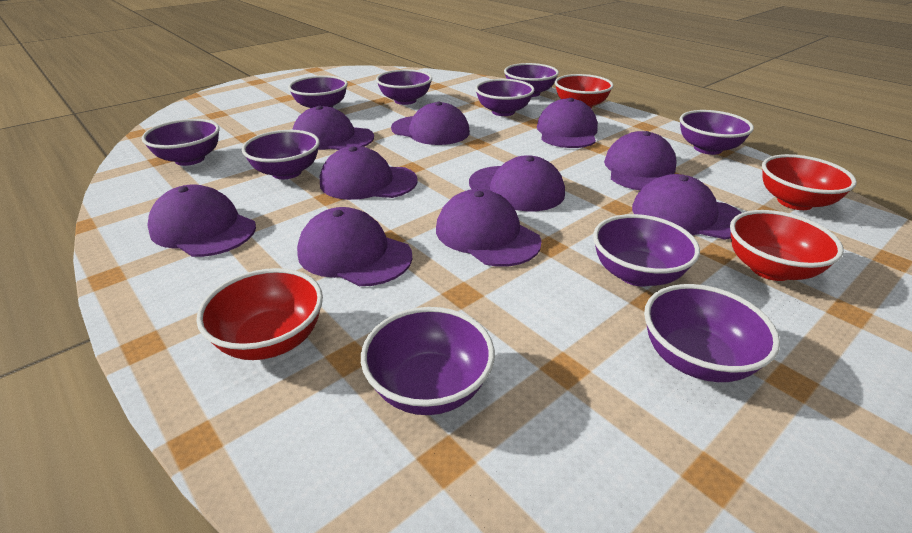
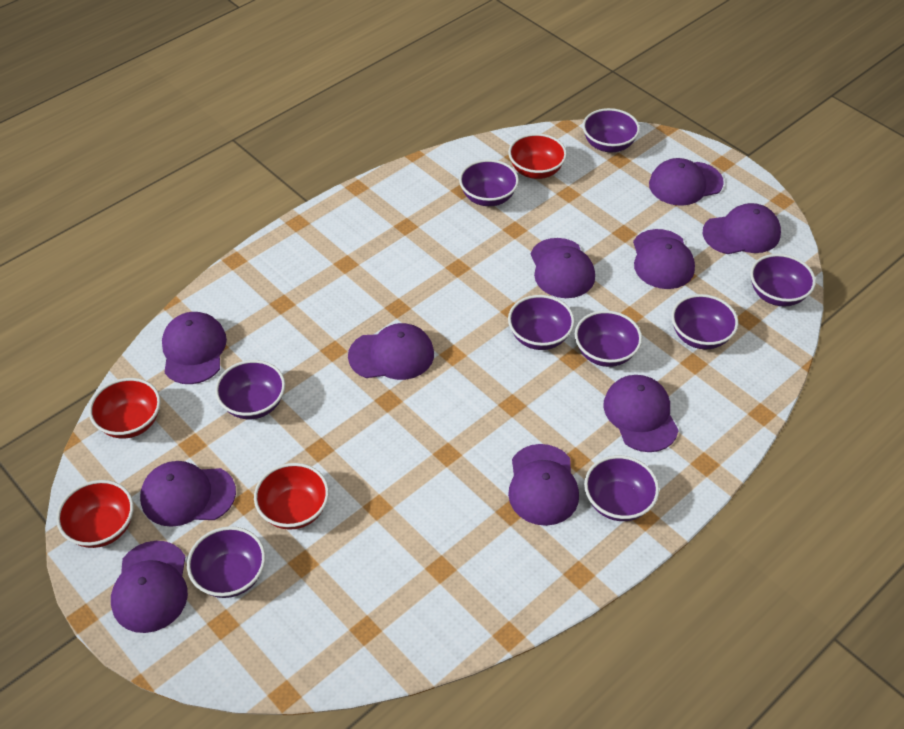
purple bowl: [142,119,220,166] [242,130,320,179] [288,75,348,108] [361,307,495,415] [376,69,432,105] [475,79,534,116] [504,63,559,97] [593,214,700,287] [644,284,780,382] [679,110,754,155] = 10 -> [187,526,266,598] [215,360,285,419] [459,159,519,206] [508,295,575,350] [575,311,642,367] [583,108,640,152] [584,455,659,521] [671,294,738,349] [750,254,816,307] = 9

